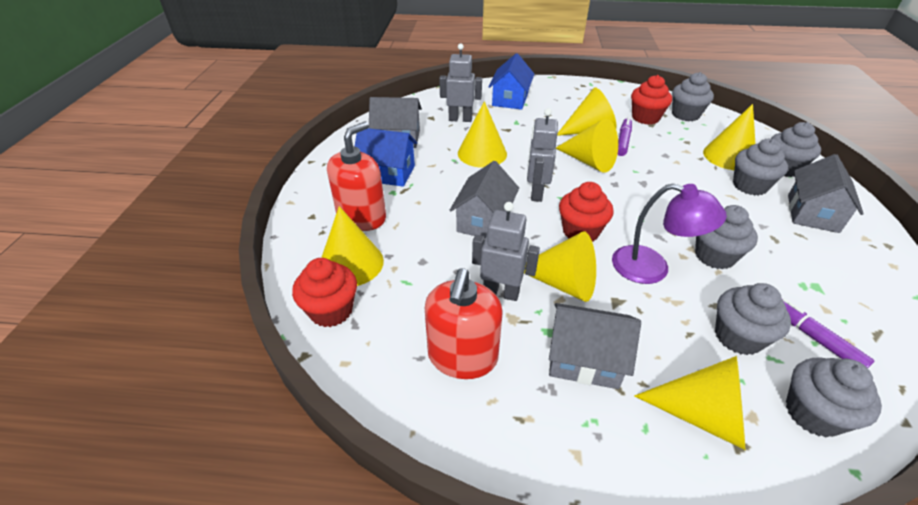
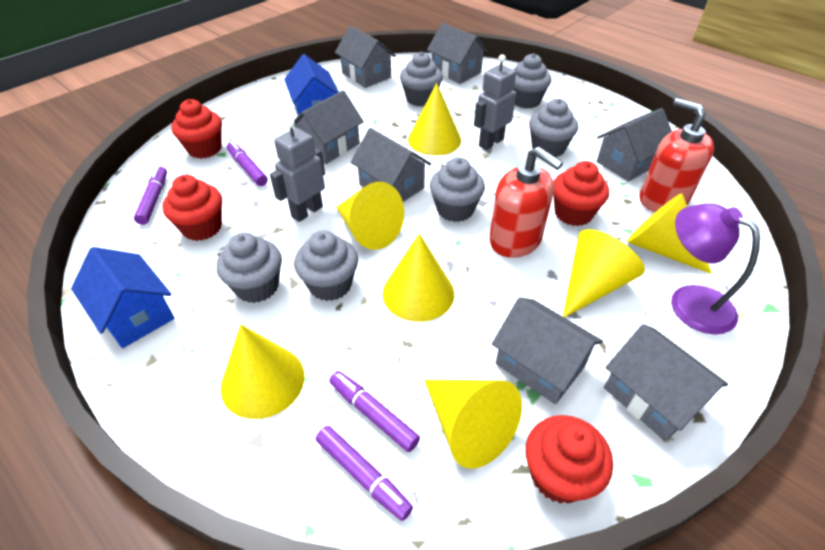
grey house: [369,97,422,148] [450,161,519,238] [549,303,641,389] [788,154,864,233] = 4 -> [294,90,364,164] [335,26,396,88] [351,128,431,202] [427,23,488,84] [492,297,603,404] [596,108,672,182] [604,324,728,441] = 7
grey robot: [439,43,482,122] [472,202,540,301] [527,108,558,202] = 3 -> [270,119,325,222] [474,54,516,150] = 2
purple marker: [617,117,632,156] [782,298,874,368] = 2 -> [134,166,167,225] [227,141,268,186] [316,426,413,521] [329,371,420,452] = 4
red cupcake: [292,258,357,327] [559,182,614,242] [631,75,672,125] = 3 -> [162,175,222,241] [171,99,222,159] [525,415,613,504] [553,161,609,226] = 4

